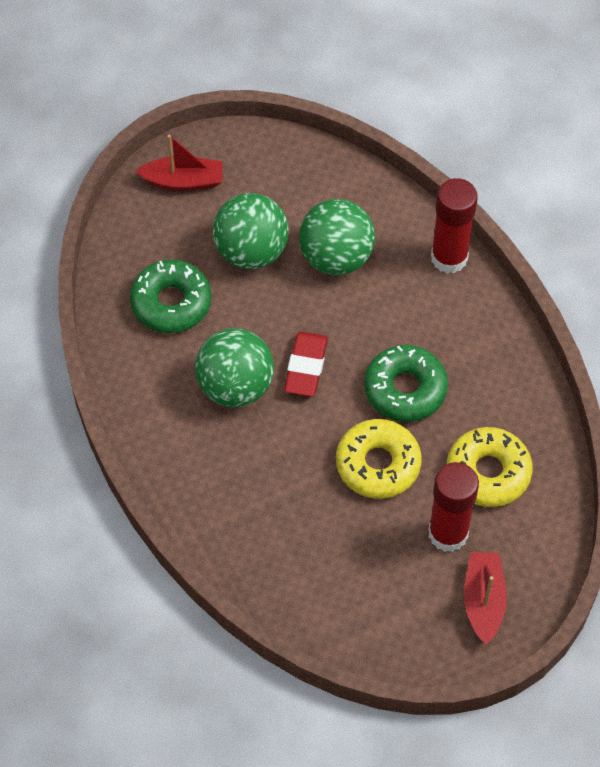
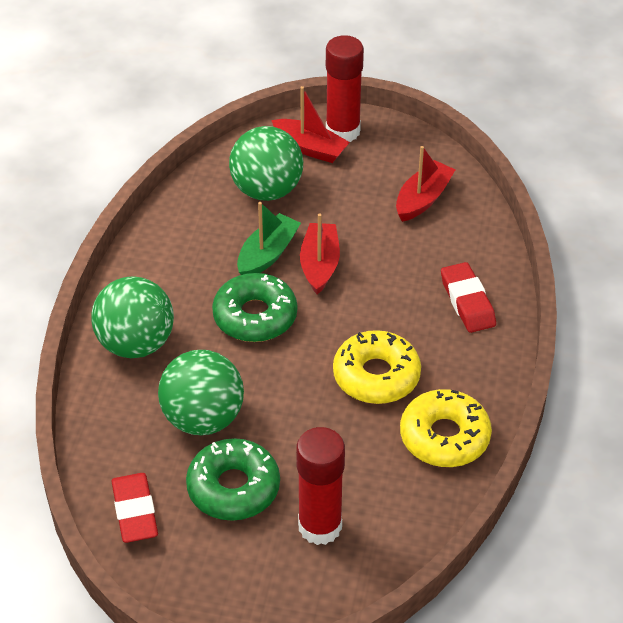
green boat: none = 0 -> [237,202,301,275] = 1
red boat: [135,135,223,191] [464,552,507,645] = 2 -> [271,86,350,163] [300,214,340,295] [396,146,455,222] = 3
red eraser: [284,331,328,397] = 1 -> [111,473,158,543] [441,262,496,333] = 2

